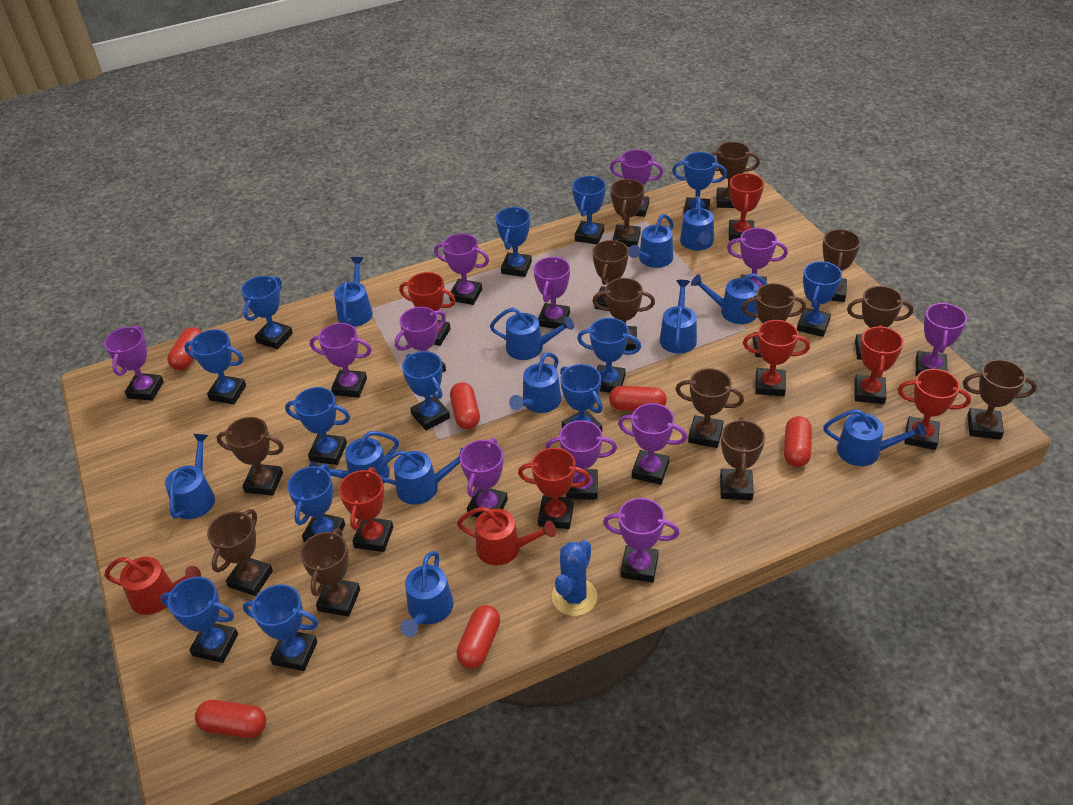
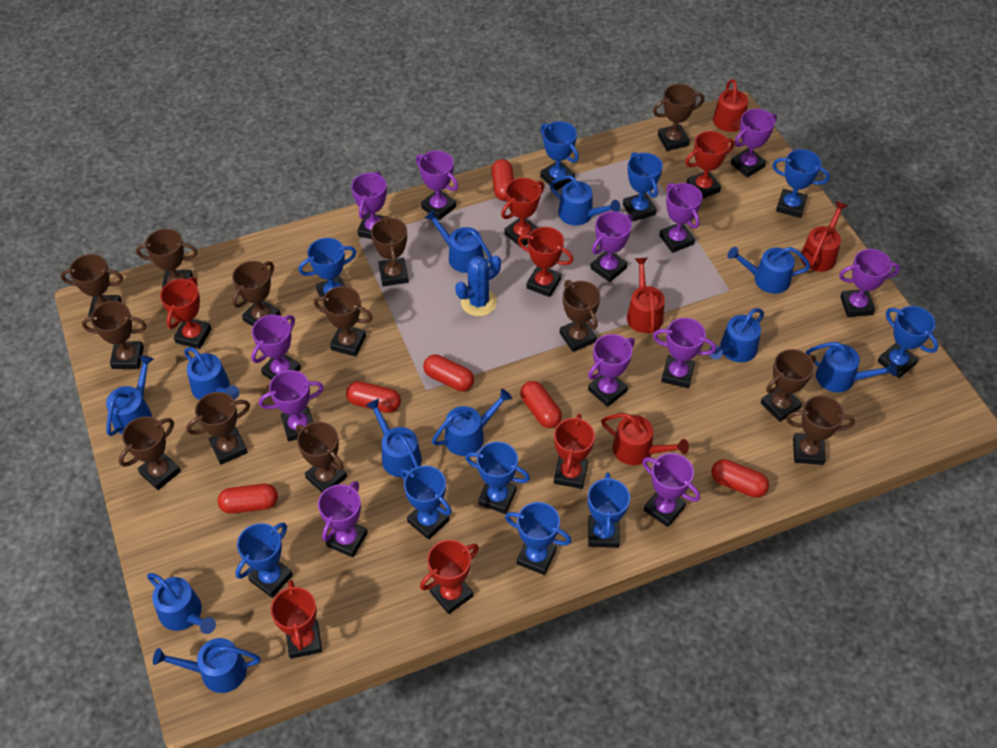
blue trophy: [160,577,238,663] [184,329,246,404] [241,276,293,349] [243,584,318,671] [285,387,350,465] [287,464,345,542] [402,351,450,430] [496,207,532,277] [560,364,603,431] [572,176,606,244] [577,318,641,393] [672,152,727,216] [797,261,842,337] = 13 -> [235,523,293,598] [298,238,357,297] [400,466,452,540] [465,442,530,514] [505,502,572,575] [540,121,579,190] [588,473,630,548] [623,152,663,222] [772,149,830,218] [877,306,938,378] = 10
blue watering can: [165,434,215,519] [309,431,399,484] [334,257,373,327] [376,448,463,505] [400,551,453,637] [490,307,574,360] [509,352,562,413] [628,214,674,268] [660,280,697,353] [680,196,714,251] [691,273,768,324] [823,409,926,466] = 12 -> [106,355,154,436] [147,573,216,634] [153,638,261,693] [184,347,239,400] [366,399,422,477] [425,210,492,273] [432,389,512,456] [550,175,620,226] [709,308,764,362] [727,247,811,294] [806,342,897,393] = 11
red watering can: [104,557,201,615] [457,507,556,565] = 2 -> [601,413,689,465] [627,258,665,333] [713,79,748,132] [801,201,848,272] = 4

